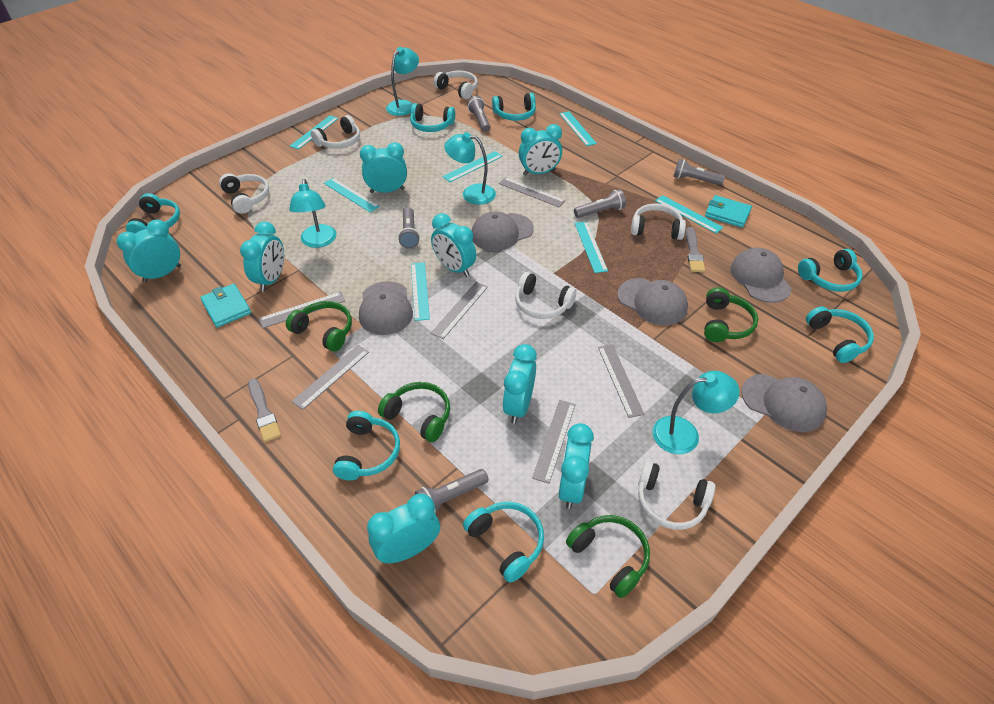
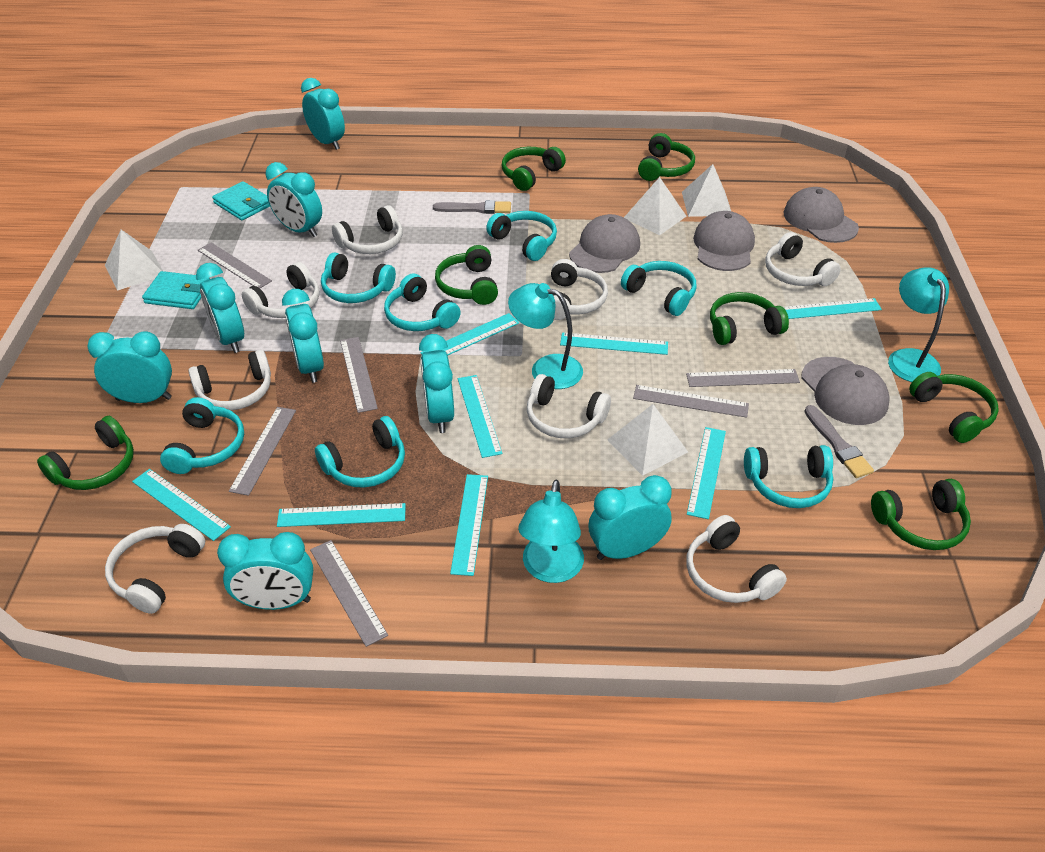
green headphones: [286,301,352,352] [378,382,450,442] [566,515,650,598] [704,287,758,342] = 4 -> [37,416,134,490] [435,245,498,305] [501,147,566,191] [638,133,695,181] [710,292,789,345] [871,479,971,550] [909,372,999,443] = 7
grey cap: [359,281,413,335] [472,211,534,251] [617,278,688,325] [730,248,792,303] [741,374,827,432] = 5 -> [569,214,640,273] [693,211,755,271] [784,187,859,243] [801,357,890,425] = 4
grey flashlight: [398,207,420,249] [415,469,489,513] [467,96,491,132] [574,189,626,218] [673,159,725,185] = 5 -> none = 0
turquoise lamp: [289,179,336,248] [386,47,419,116] [444,132,496,205] [652,371,740,454] = 4 -> [508,283,583,389] [518,480,584,583] [888,267,949,382] = 3
turquoise ruler: [290,116,339,150] [324,178,380,212] [411,262,430,321] [442,151,503,182] [559,111,597,146] [575,221,608,273] [655,195,723,233] = 7 -> [132,469,231,541] [277,503,406,527] [420,313,519,355] [450,474,488,576] [458,375,502,458] [560,332,668,355] [687,427,726,519] [784,298,882,319] = 8
white headphones: [219,173,269,214] [311,115,360,149] [434,71,478,99] [515,272,577,319] [631,204,686,240] [638,461,715,530] = 6 -> [105,524,205,614] [188,350,271,411] [242,262,319,318] [332,205,403,254] [527,374,611,438] [551,259,608,320] [686,515,787,603] [765,232,841,286] = 8
white pyramid: none = 0 -> [105,230,163,291] [607,404,688,476] [624,177,687,236] [682,164,731,217] = 4

